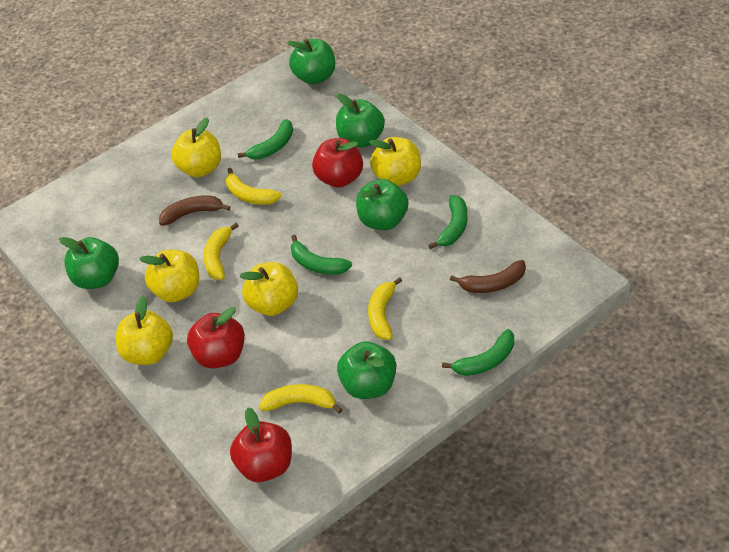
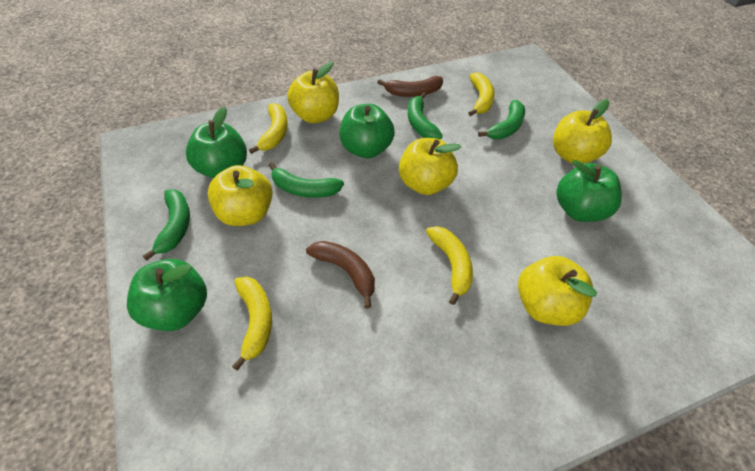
green apple: [59,237,119,289] [287,39,335,85] [336,94,385,147] [337,341,396,399] [356,179,408,230] = 5 -> [127,259,207,331] [186,106,247,178] [340,104,395,158] [556,160,622,222] = 4
red apple: [187,307,245,368] [230,407,292,482] [312,138,363,188] = 3 -> none = 0

